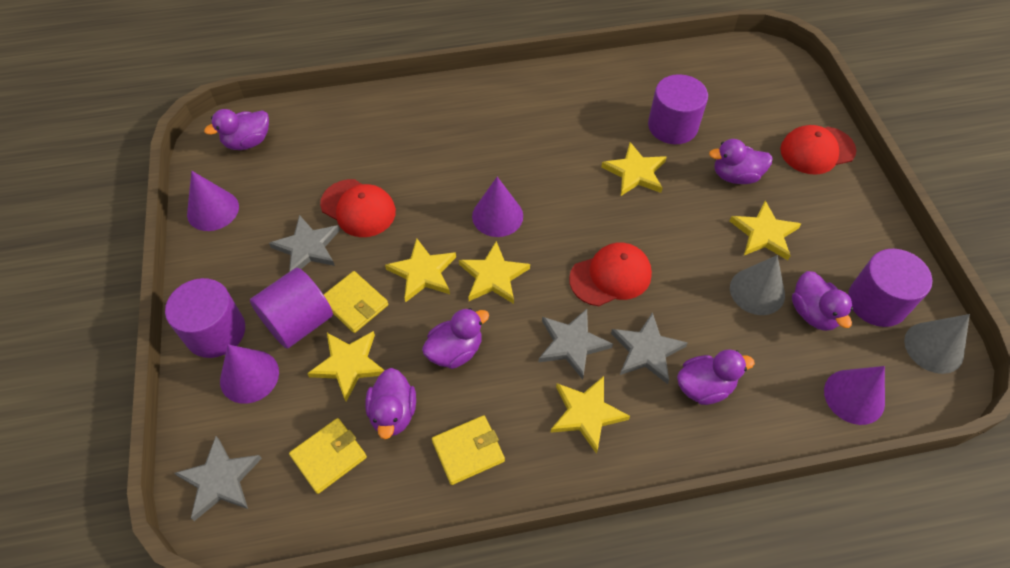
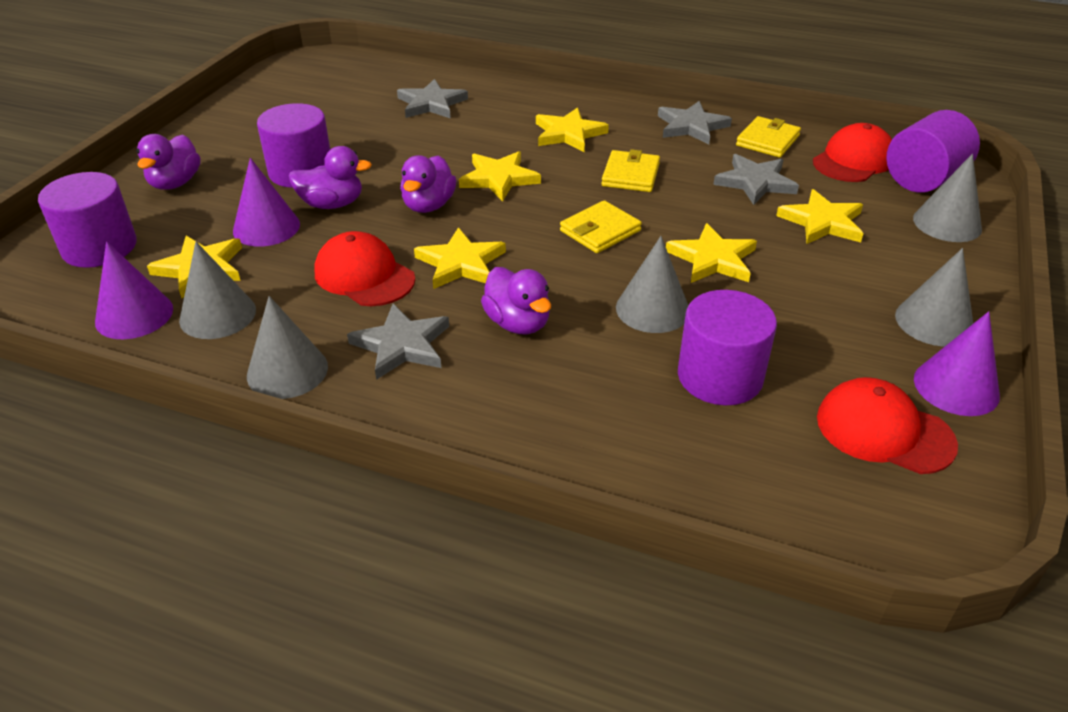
grey cone: [730,255,785,315] [904,314,970,374] = 2 -> [179,242,256,339] [247,296,328,399] [616,236,688,333] [895,248,973,347] [913,154,982,242] = 5
purple cone: [187,171,239,231] [220,344,279,404] [472,177,523,237] [824,366,885,425] = 4 -> [95,241,173,339] [233,158,300,247] [914,311,1000,416] = 3
purple duck: [204,109,269,150] [365,368,416,439] [422,308,489,369] [677,350,755,405] [709,139,773,184] [792,271,853,331] = 6 -> [136,134,201,190] [289,146,372,209] [400,155,457,213] [481,267,551,334] = 4

